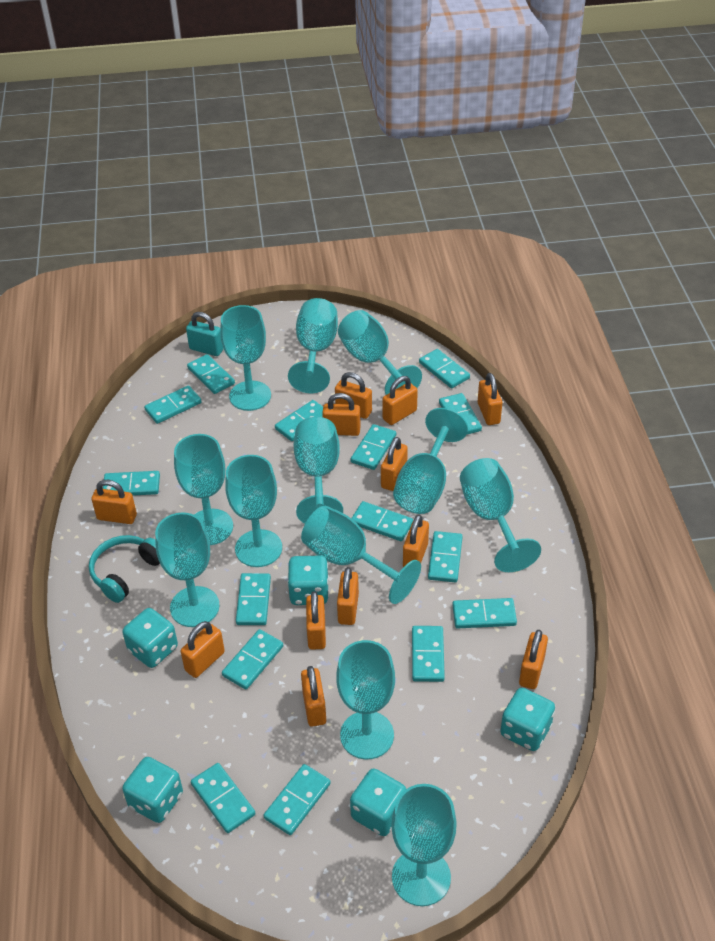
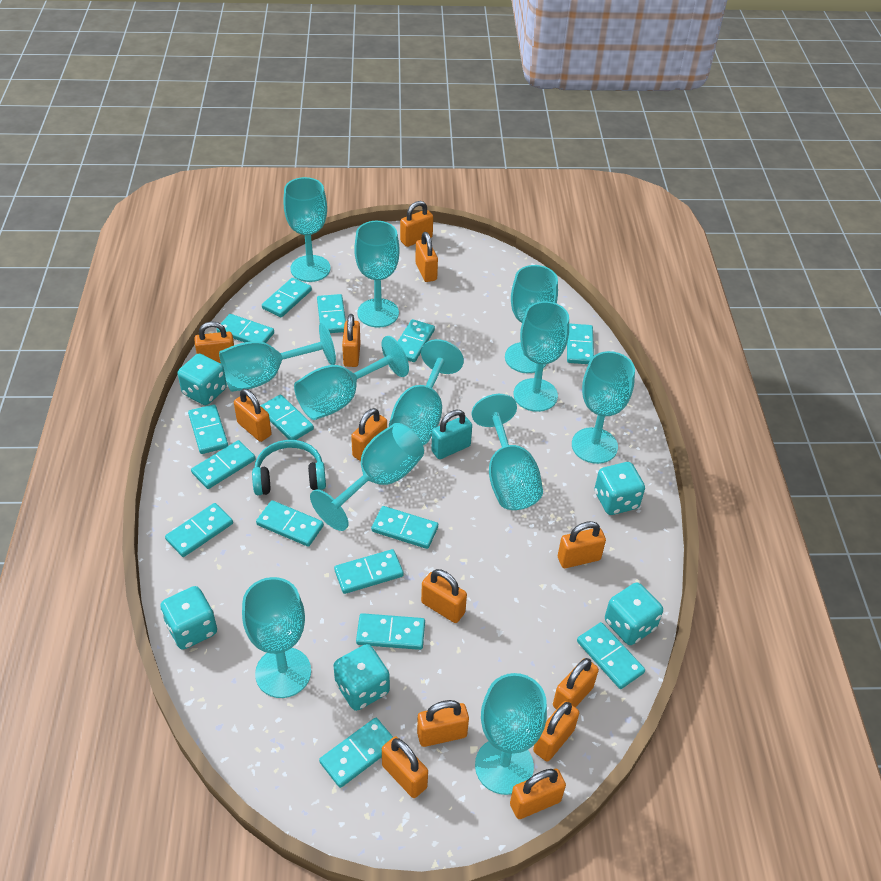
orange padlock: [91,480,137,524] [181,621,225,678] [301,666,326,727] [306,591,326,650] [322,393,361,436] [335,372,372,419] [337,567,359,625] [381,437,408,491] [383,376,418,425] [403,514,429,567] [478,373,502,425] [519,630,548,689] = 12 -> [194,321,234,364] [234,389,272,442] [342,314,360,367] [351,408,387,461] [382,737,428,798] [400,201,433,247] [415,232,438,282] [417,700,469,747] [421,569,467,623] [510,769,566,819] [533,701,579,762] [553,658,599,709] [558,521,606,568] = 13

